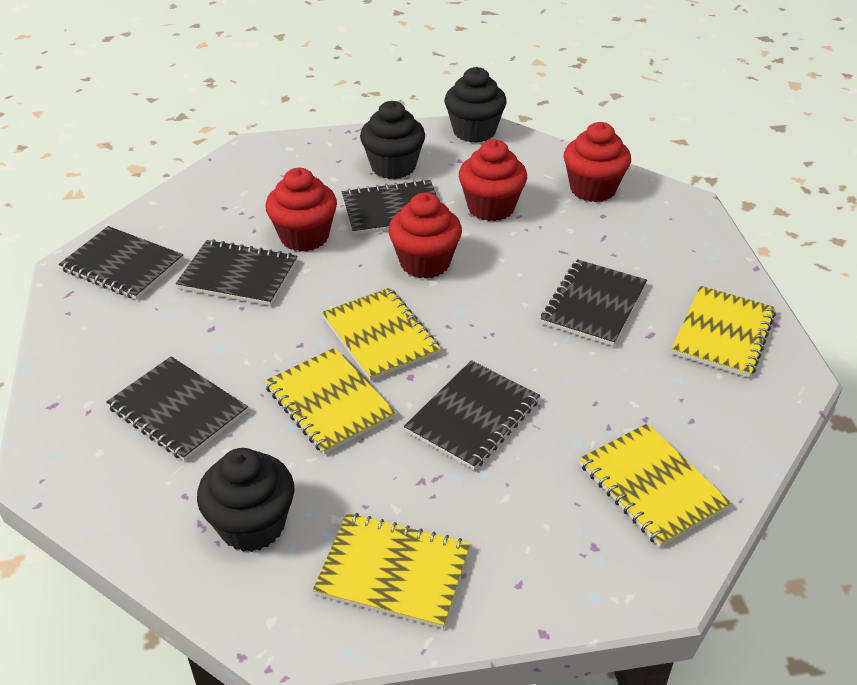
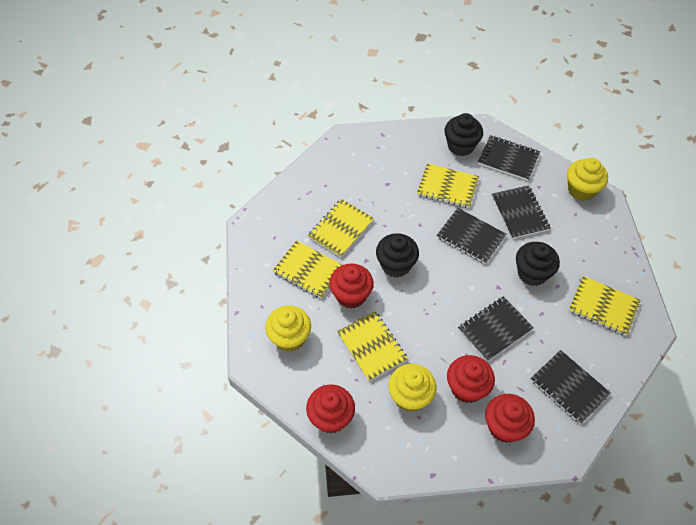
black notebook: [58,226,183,300] [106,356,248,461] [176,239,298,306] [342,179,437,235] [404,360,540,470] [541,259,647,346] = 6 -> [437,208,506,264] [458,296,534,362] [478,135,540,181] [492,185,550,239] [531,350,611,424] = 5
yellow cupcake: none = 0 -> [265,305,311,352] [388,364,436,412] [567,158,608,201] = 3

